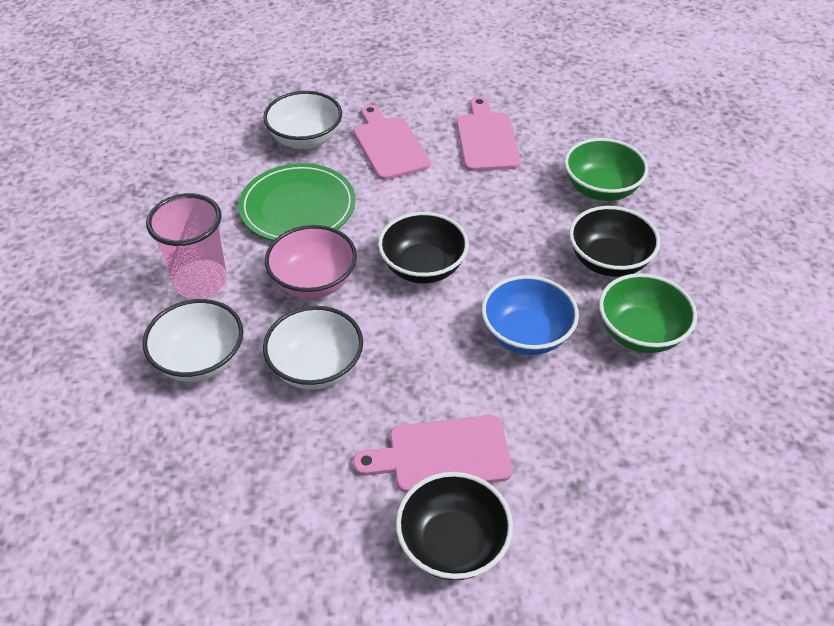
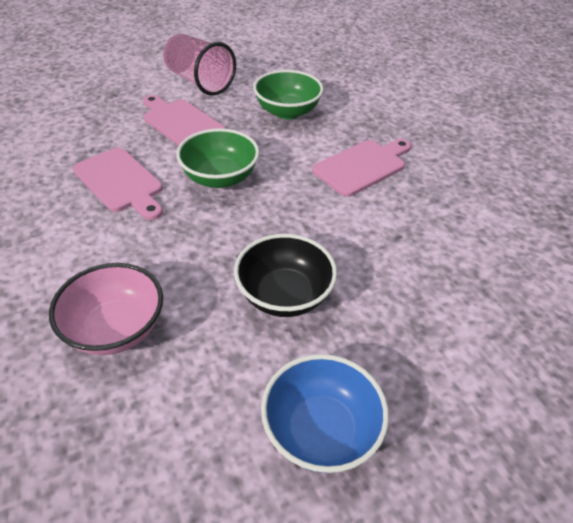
black bowl: [378,212,469,283] [396,472,513,580] [569,206,660,277] = 3 -> [234,234,337,317] = 1
green plate: [238,163,356,241] = 1 -> none = 0
white bowl: [143,299,243,382] [263,91,342,149] [263,306,363,390] = 3 -> none = 0

